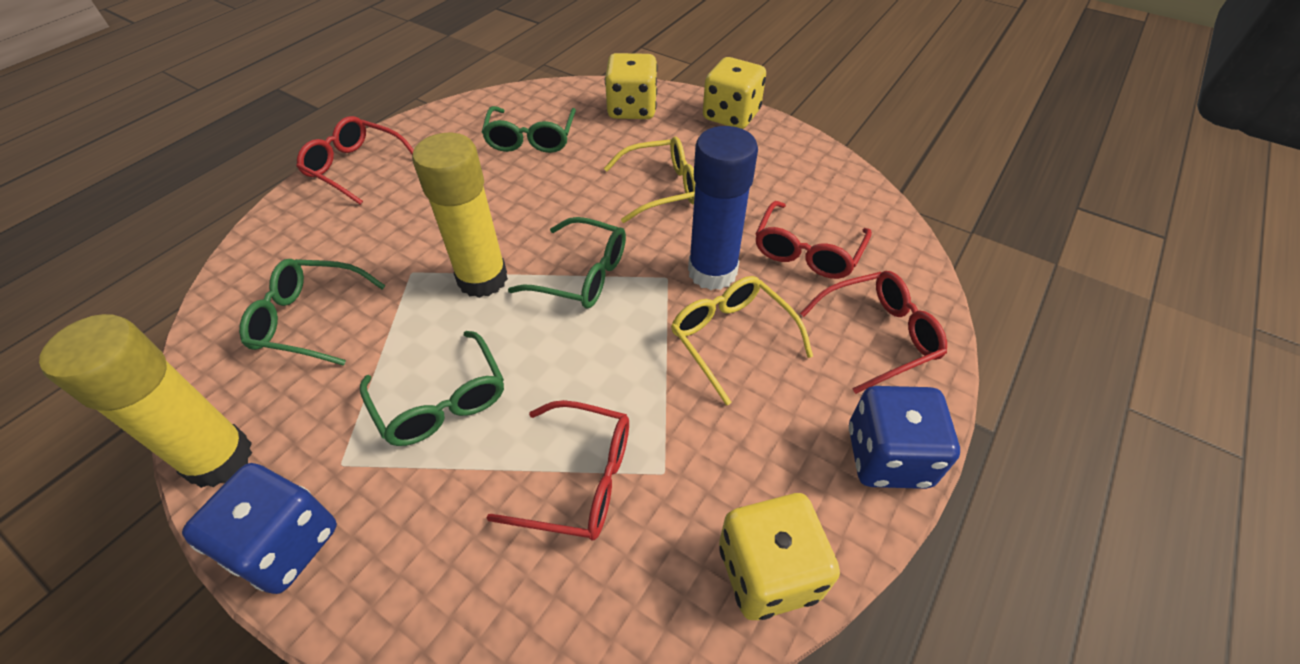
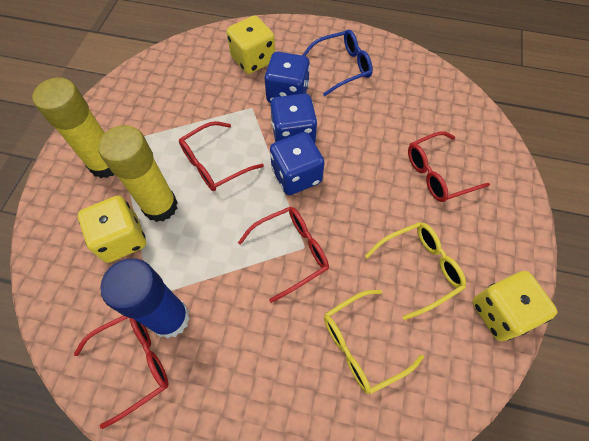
blue dice: [182,463,337,594] [849,386,960,489] = 2 -> [265,52,310,103] [270,132,325,195] [271,93,317,143] = 3
blue glasses: none = 0 -> [302,30,373,96] = 1
green glasses: [239,259,386,366] [360,331,504,446] [481,106,576,153] [508,217,626,309] = 4 -> none = 0

